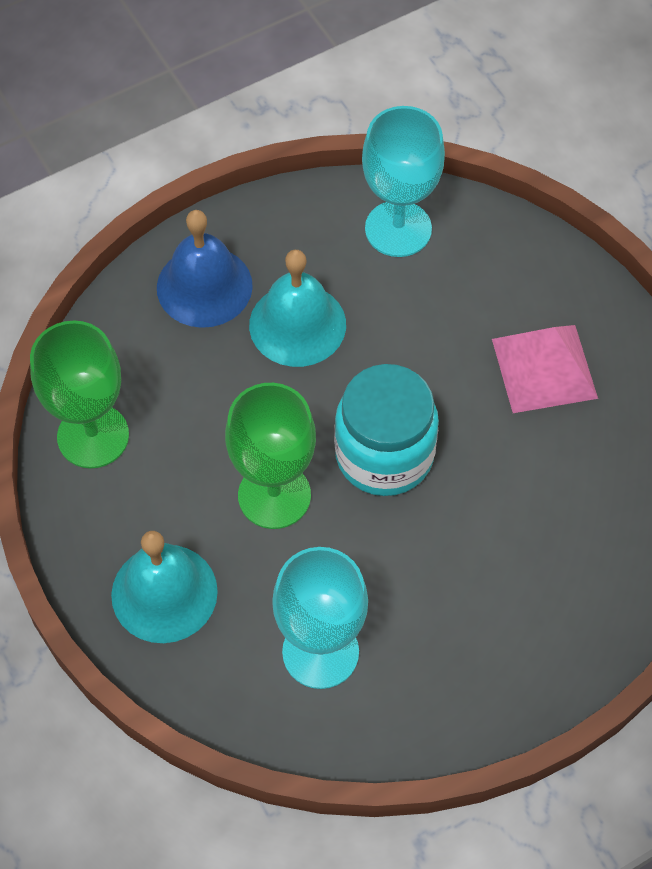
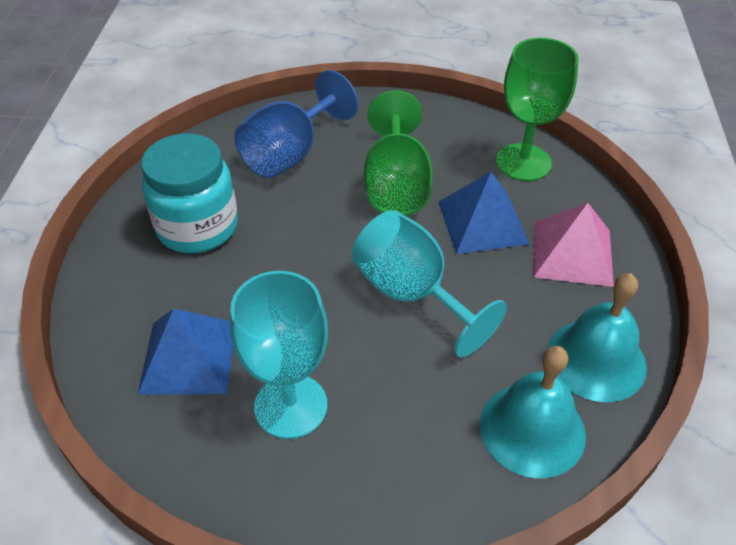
blue bell: [157,210,253,328] = 1 -> none = 0
blue goblet: none = 0 -> [234,70,358,178] = 1
blue pyramid: none = 0 -> [137,308,233,395] [438,172,530,254] = 2

